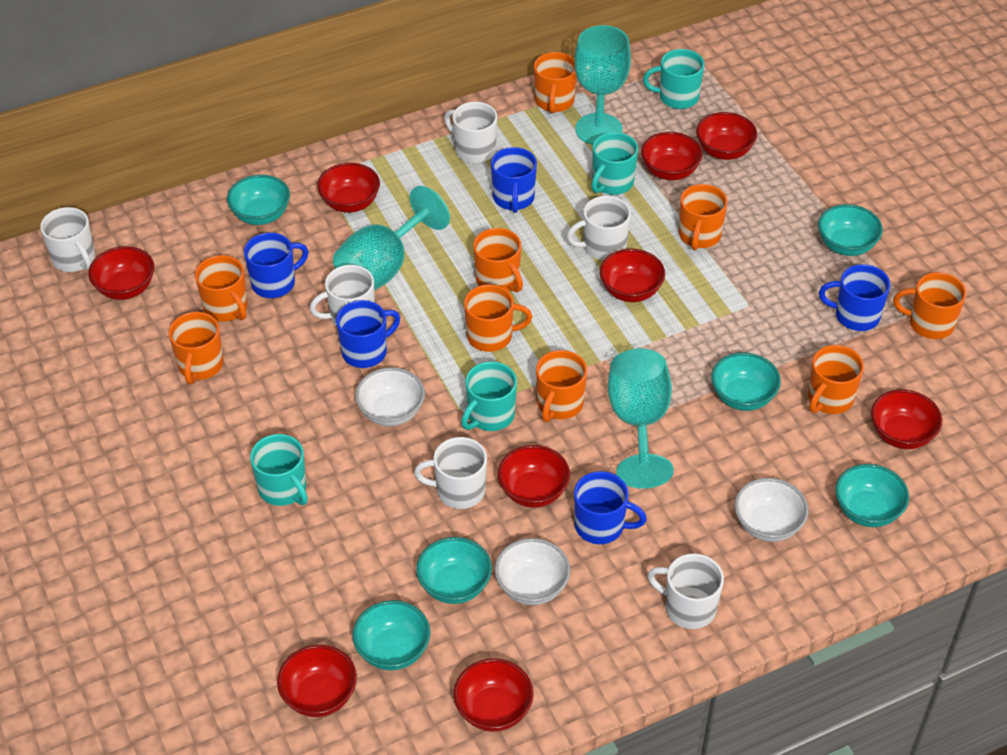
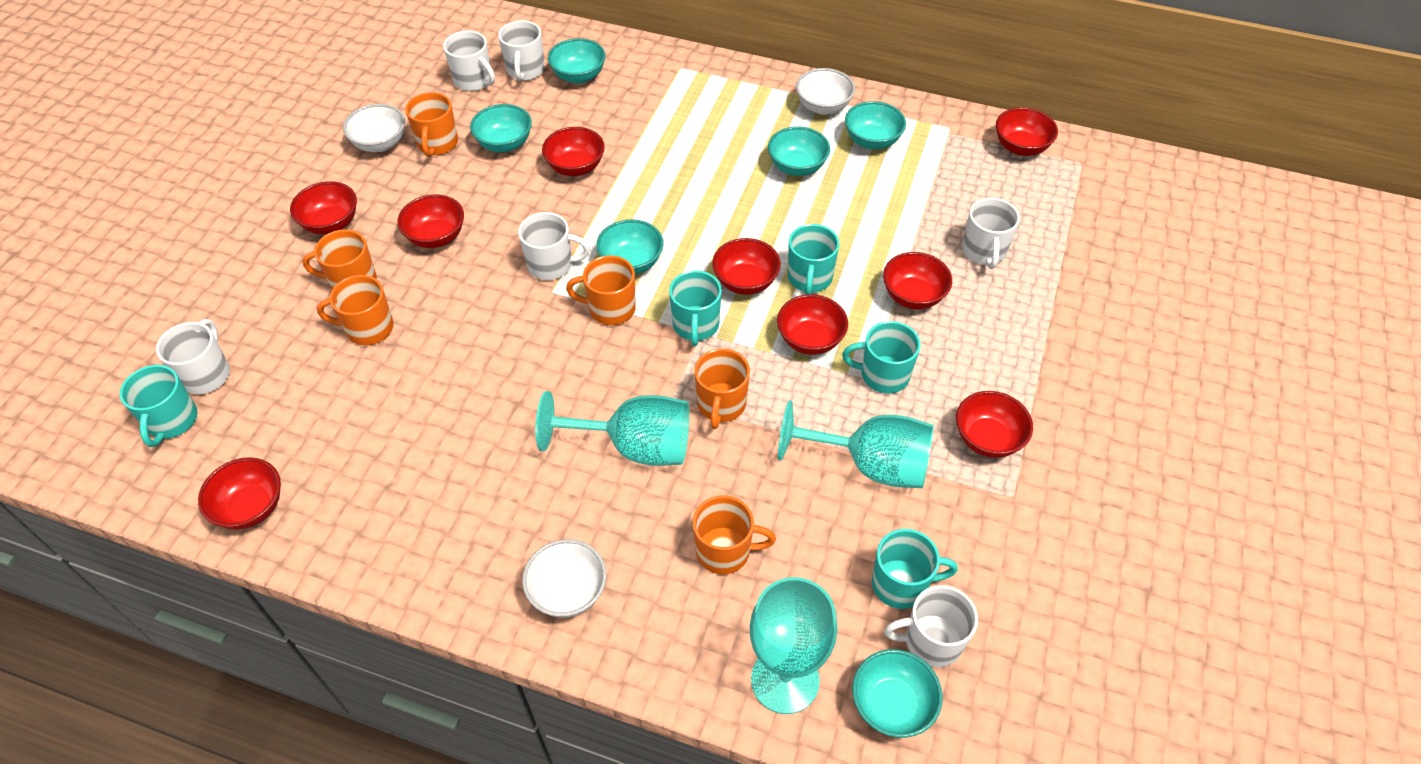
blue mug: [244,233,308,298] [336,300,400,368] [491,147,537,213] [574,471,647,544] [819,264,890,331] = 5 -> none = 0
orange mug: [169,312,224,384] [195,255,247,322] [464,285,532,352] [473,228,523,292] [534,52,577,113] [536,350,587,422] [679,184,728,250] [808,345,864,414] [893,272,966,339] = 9 -> [302,229,377,289] [317,275,394,345] [405,92,458,157] [566,255,636,325] [693,495,776,574] [694,349,750,429] = 6
turquoise mug: [250,434,308,506] [461,361,517,431] [591,132,638,195] [643,49,705,109] = 4 -> [120,365,198,447] [669,270,722,346] [788,224,839,295] [842,321,921,393] [872,529,958,609] = 5

